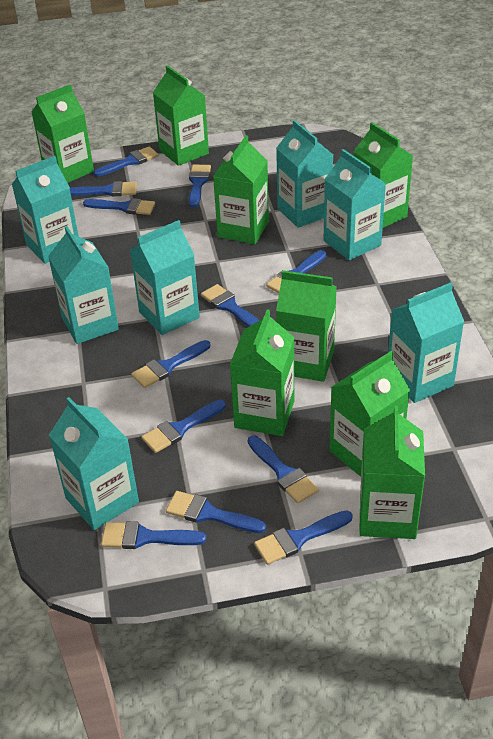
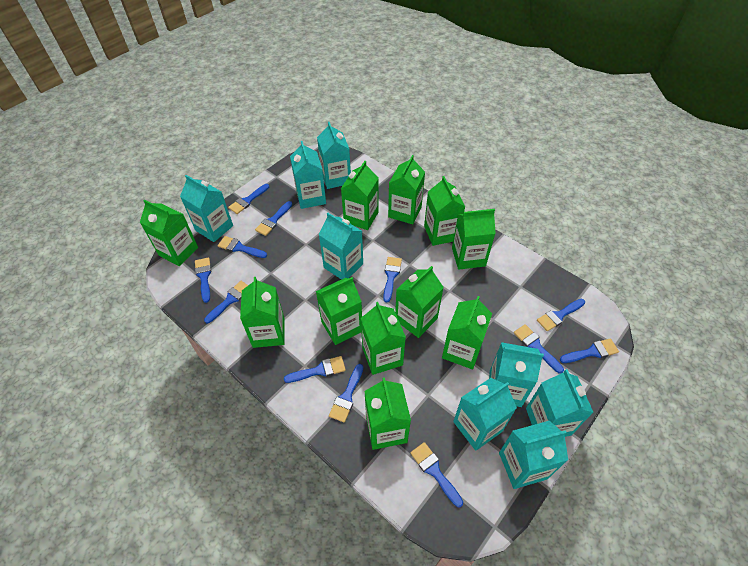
green carton: [31,84,94,183] [153,65,209,166] [213,135,269,244] [230,309,294,436] [276,270,336,382] [329,351,410,477] [354,122,413,228] [359,406,425,539] = 8 -> [140,199,198,266] [240,277,285,348] [316,277,362,345] [341,161,379,230] [361,302,406,375] [365,377,411,450] [388,155,425,224] [395,266,444,338] [424,176,465,246] [442,296,492,369] [452,209,496,270] = 11
turquoise carton: [12,156,79,264] [48,226,119,344] [49,397,139,530] [130,220,200,335] [276,120,333,228] [324,149,386,260] [388,283,464,403] = 7 -> [180,175,233,242] [290,141,326,209] [317,122,351,189] [319,213,363,280] [453,378,517,451] [489,342,544,407] [499,421,568,489] [526,369,594,437] = 8

